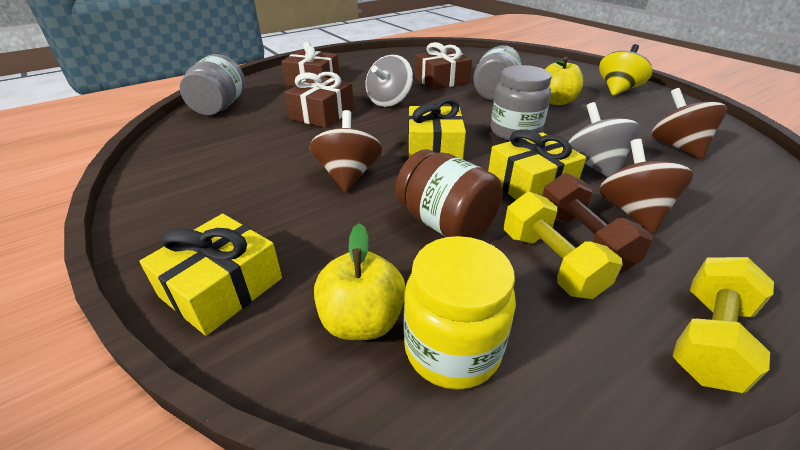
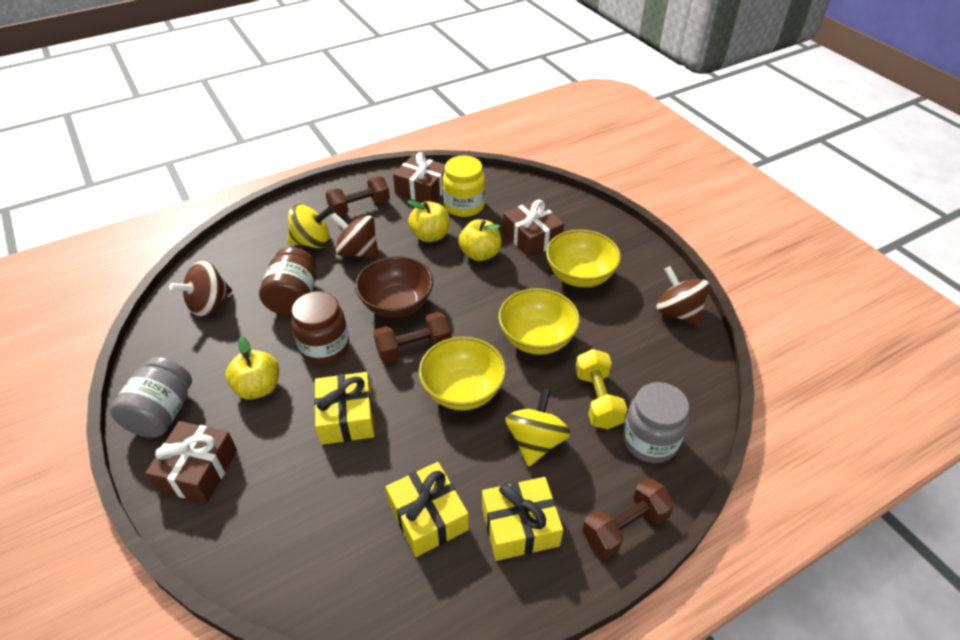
brown bowl: none = 0 -> [355,256,433,318] = 1
brown dumbbell: [542,173,653,273] = 1 -> [325,176,390,216] [373,312,451,363] [582,478,675,558] = 3
brown jar: [395,149,502,239] = 1 -> [259,247,316,315] [291,291,349,365] = 2
grey jar: [180,54,245,115] [473,45,522,101] [491,65,552,141] = 3 -> [110,357,192,438] [623,382,689,463] = 2
grey spinning top: [365,55,413,107] [568,102,641,177] = 2 -> none = 0
yellow apple: [314,223,406,340] [545,57,583,105] = 2 -> [226,336,279,400] [407,200,450,242] [459,219,501,261] = 3
yellow bowl: none = 0 -> [419,337,506,410] [498,288,580,355] [546,229,621,287] = 3
yellow dumbbell: [504,192,623,299] [672,257,774,393] = 2 -> [575,349,627,429] = 1
yellow spinning top: [599,44,653,96] = 1 -> [287,204,333,248] [505,388,571,467] = 2

